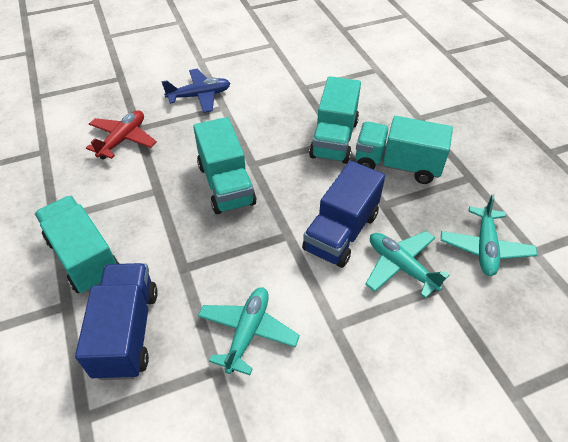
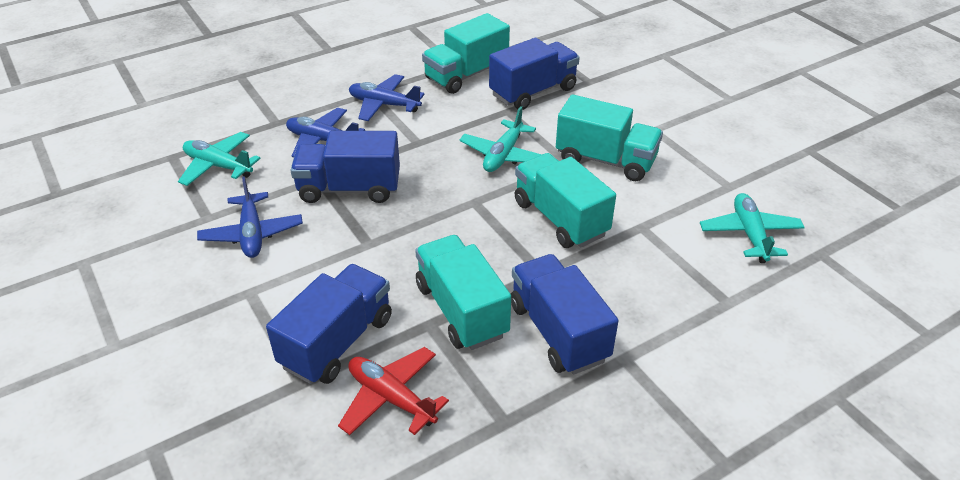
blue plane: [161,69,230,113] = 1 -> [197,176,303,258] [286,108,365,157] [349,74,425,121] = 3
blue truck: [75,263,158,380] [302,161,385,268] = 2 -> [266,264,392,384] [290,131,400,203] [489,38,580,110] [511,254,619,374] = 4

